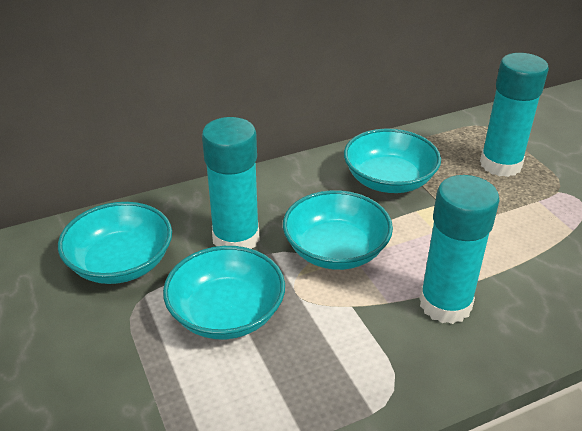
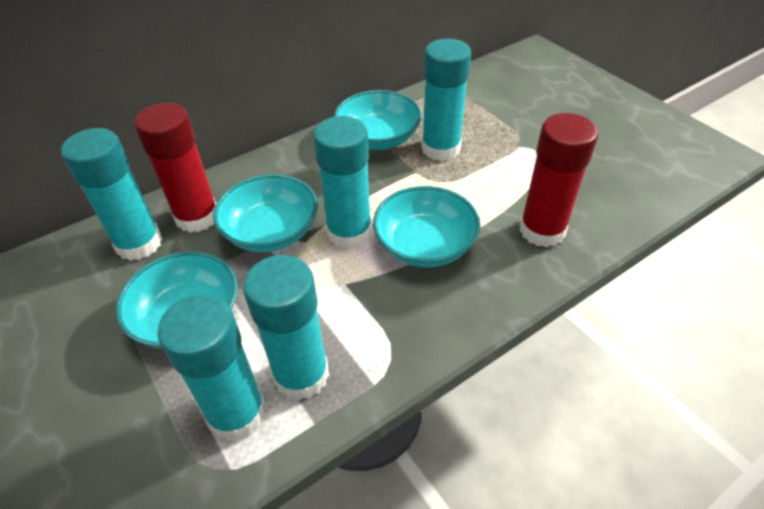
red glue stick: none = 0 -> [134,103,216,233] [519,113,598,247] = 2
turquoise glue stick: [202,117,260,249] [419,175,499,324] [480,53,549,177] = 3 -> [61,128,162,261] [157,294,266,441] [243,255,329,401] [313,116,372,249] [421,39,471,161] = 5

